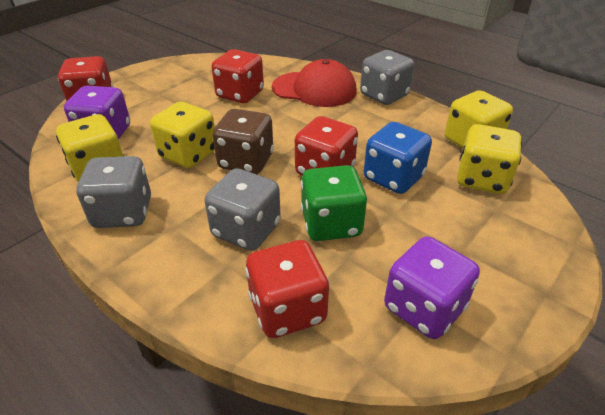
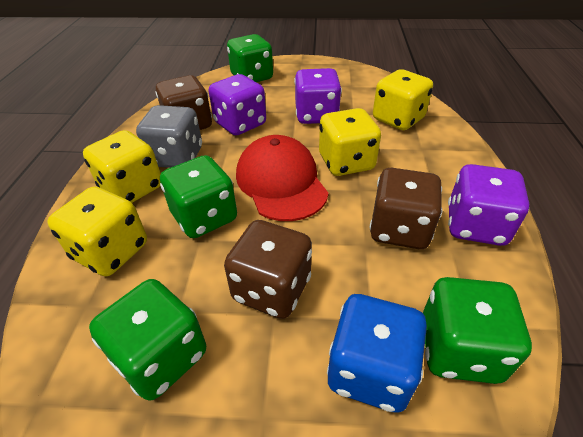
brown dice: [213,109,274,174] = 1 -> [155,75,212,130] [224,220,312,319] [370,168,442,249] = 3
green dice: [301,165,367,241] = 1 -> [89,279,206,401] [160,155,237,238] [227,34,273,82] [423,277,532,384] = 4
grey dice: [76,156,151,228] [205,168,281,251] [360,50,414,105] = 3 -> [136,105,202,168] = 1
purple dice: [64,86,130,140] [384,236,480,339] = 2 -> [209,74,266,135] [294,68,342,124] [448,164,529,246] = 3
red dice: [58,56,113,102] [212,49,264,103] [245,240,329,338] [295,116,358,176] = 4 -> none = 0

